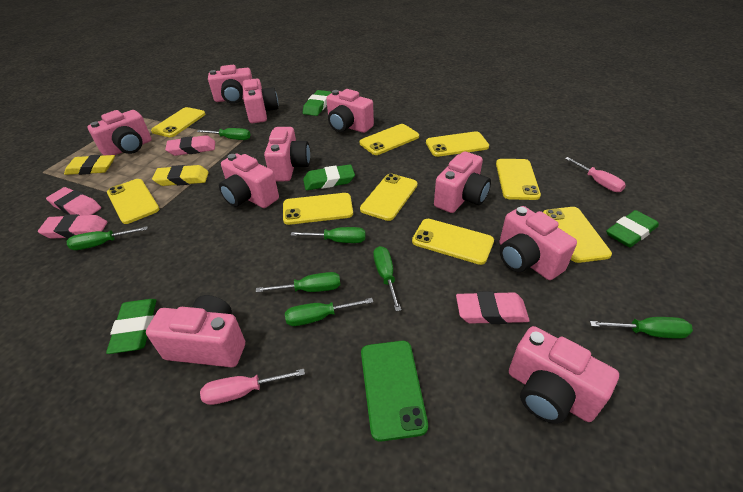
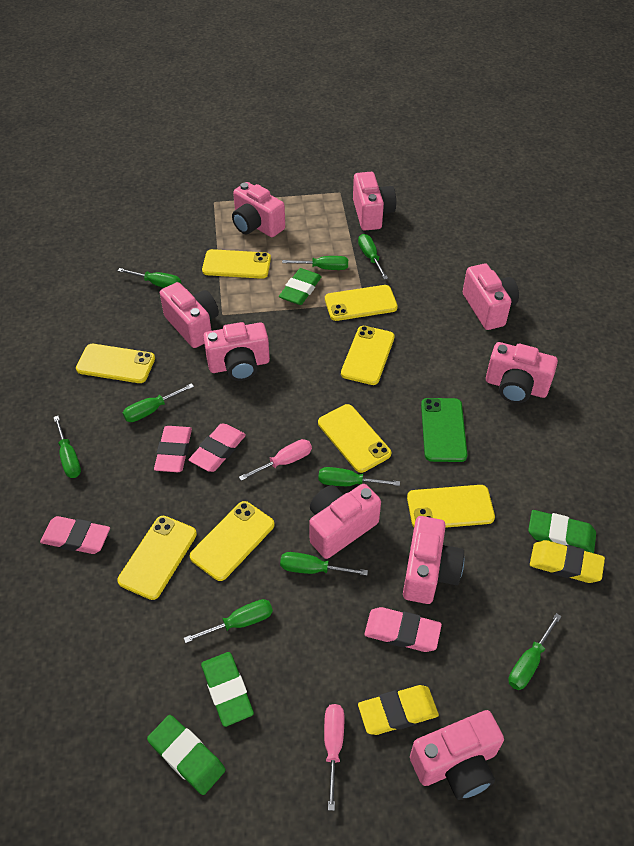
green screwdriver: [67,226,148,250] [197,128,250,140] [256,272,340,293] [285,298,373,326] [291,227,366,243] [373,246,401,311] [590,317,693,339] = 7 -> [53,416,81,478] [118,268,181,288] [123,383,194,422] [184,599,273,643] [280,552,368,576] [282,256,348,270] [318,467,400,486] [358,234,388,280] [508,613,562,690] = 9
pink camera: [88,110,152,155] [146,295,245,367] [208,65,253,104] [219,154,279,208] [243,78,278,123] [264,127,310,181] [326,89,374,133] [434,152,491,213] [500,206,577,280] [509,326,619,424] = 10 -> [160,282,219,348] [203,322,270,381] [232,182,285,237] [309,484,381,559] [353,172,396,231] [403,516,464,604] [410,710,504,800] [463,264,519,330] [486,342,558,403] = 9
yellow phone: [107,179,159,224] [151,107,205,137] [283,193,353,225] [360,124,419,155] [360,173,418,221] [412,219,494,265] [426,131,489,157] [496,159,541,200] [543,207,612,263] = 9 -> [76,344,155,383] [117,516,197,600] [190,501,274,581] [202,249,271,279] [318,404,391,473] [325,285,398,321] [341,326,395,385] [407,485,495,528] = 8

